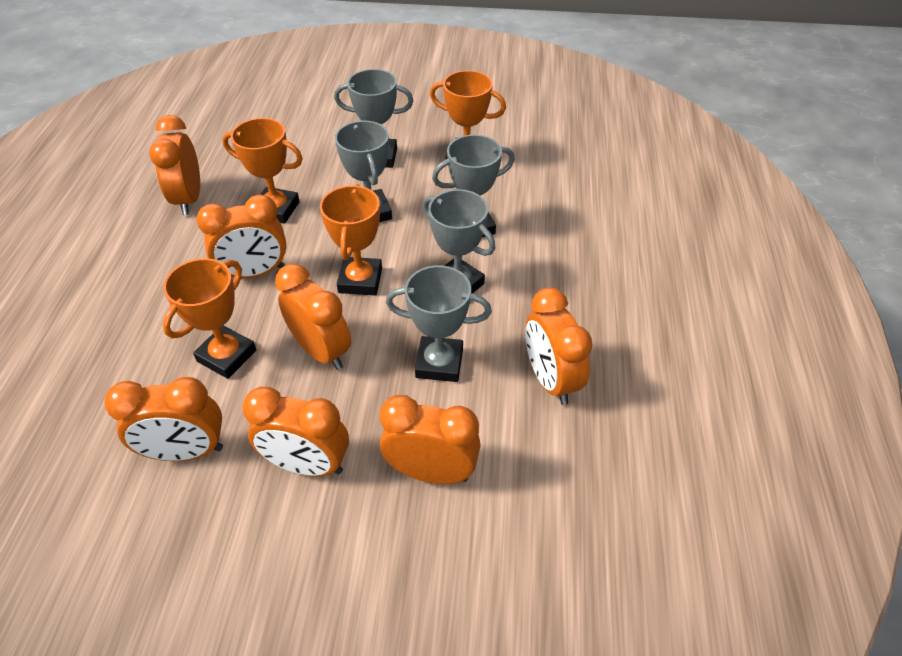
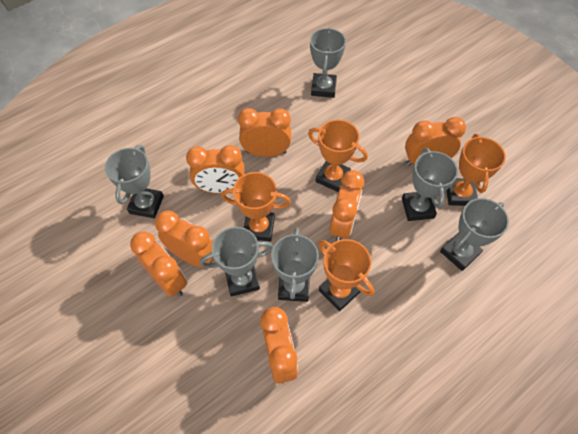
grey trophy: [334,69,413,168] [335,121,392,222] [386,265,492,382] [423,189,496,293] [432,135,515,237] = 5 -> [105,145,164,218] [200,227,273,296] [271,228,319,302] [310,27,346,98] [402,148,458,221] [440,198,509,271] = 6

